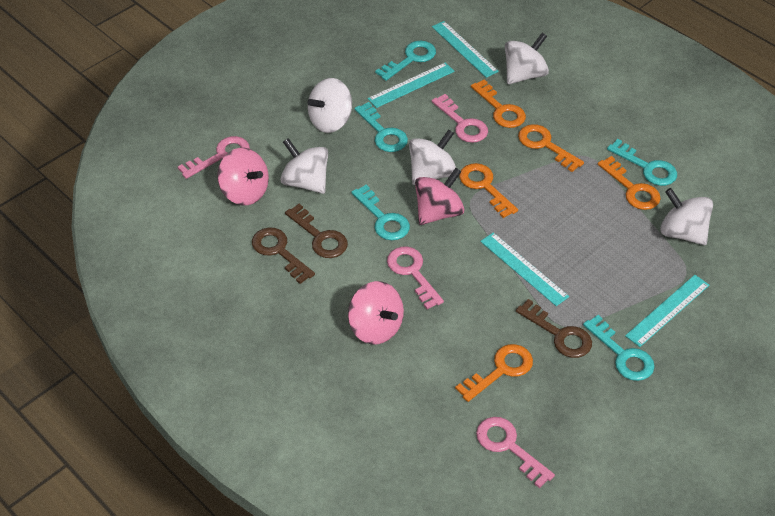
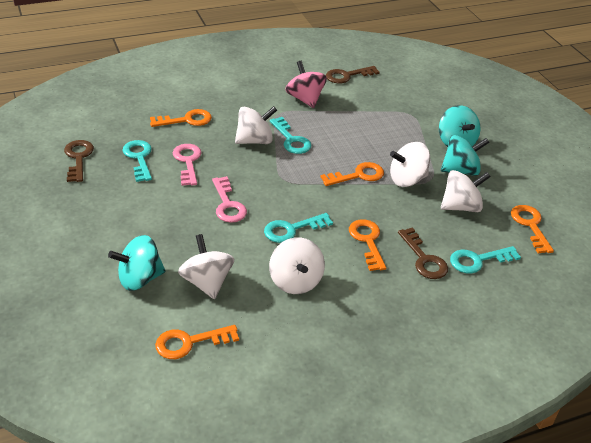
pink key: [178,136,250,179] [387,246,444,309] [432,94,488,143] [476,417,555,488] = 4 -> [173,144,202,186] [212,176,247,223] = 2
pink spinning top: [217,148,269,206] [348,281,404,344] [415,168,464,225] = 3 -> [285,61,327,108] = 1
turquoise key: [351,185,410,240] [354,102,408,152] [375,41,436,81] [583,315,654,381] [607,139,677,186] = 5 -> [122,140,152,182] [264,213,333,243] [270,117,311,154] [450,246,521,274] = 4
turquoise ruler: [368,62,455,108] [432,21,499,78] [480,232,569,306] [625,275,709,347] = 4 -> none = 0
turquoise spinning top: none = 0 -> [108,235,166,291] [439,105,480,147] [441,135,490,176] = 3

